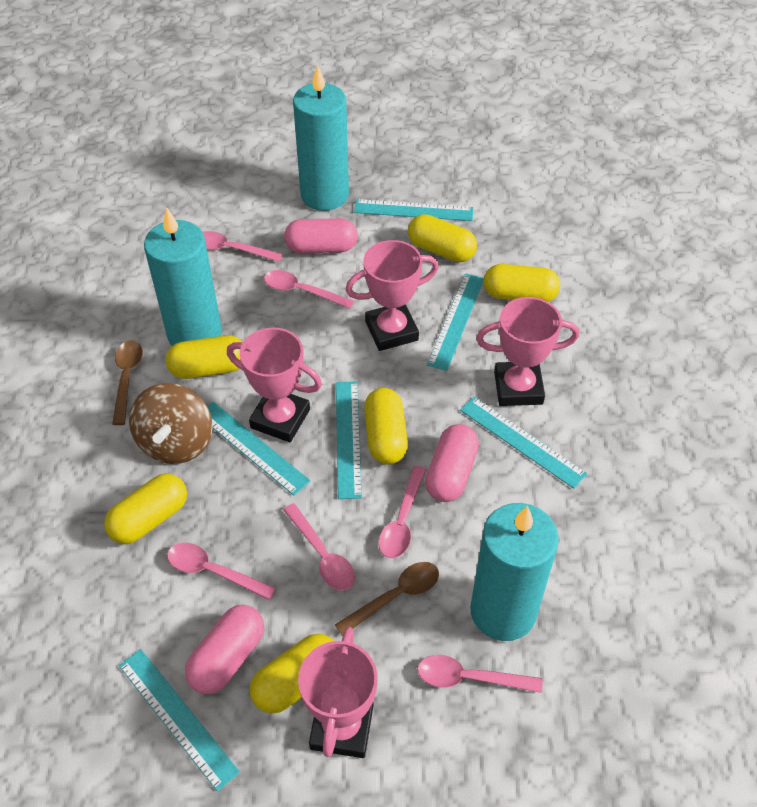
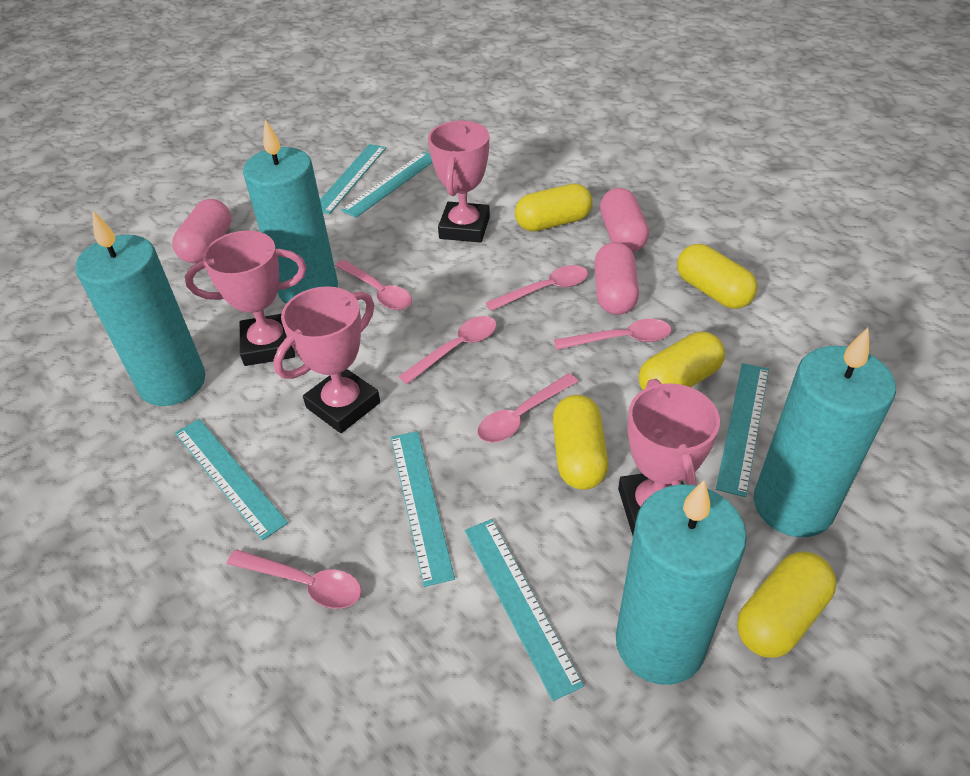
brown spinning top: [129,383,213,464] = 1 -> none = 0
brown spoon: [112,340,143,425] [335,562,439,636] = 2 -> none = 0
turquoise candle: [144,207,222,346] [293,65,349,211] [470,503,559,641] = 3 -> [75,210,205,406] [243,119,338,304] [616,480,747,685] [754,328,896,537] = 4
yellow capsule: [104,473,187,544] [166,335,242,379] [250,634,334,714] [364,388,408,464] [408,214,477,262] [483,264,560,302] = 6 -> [515,184,592,232] [553,395,608,490] [639,332,725,390] [677,244,758,309] [737,551,836,658] = 5

